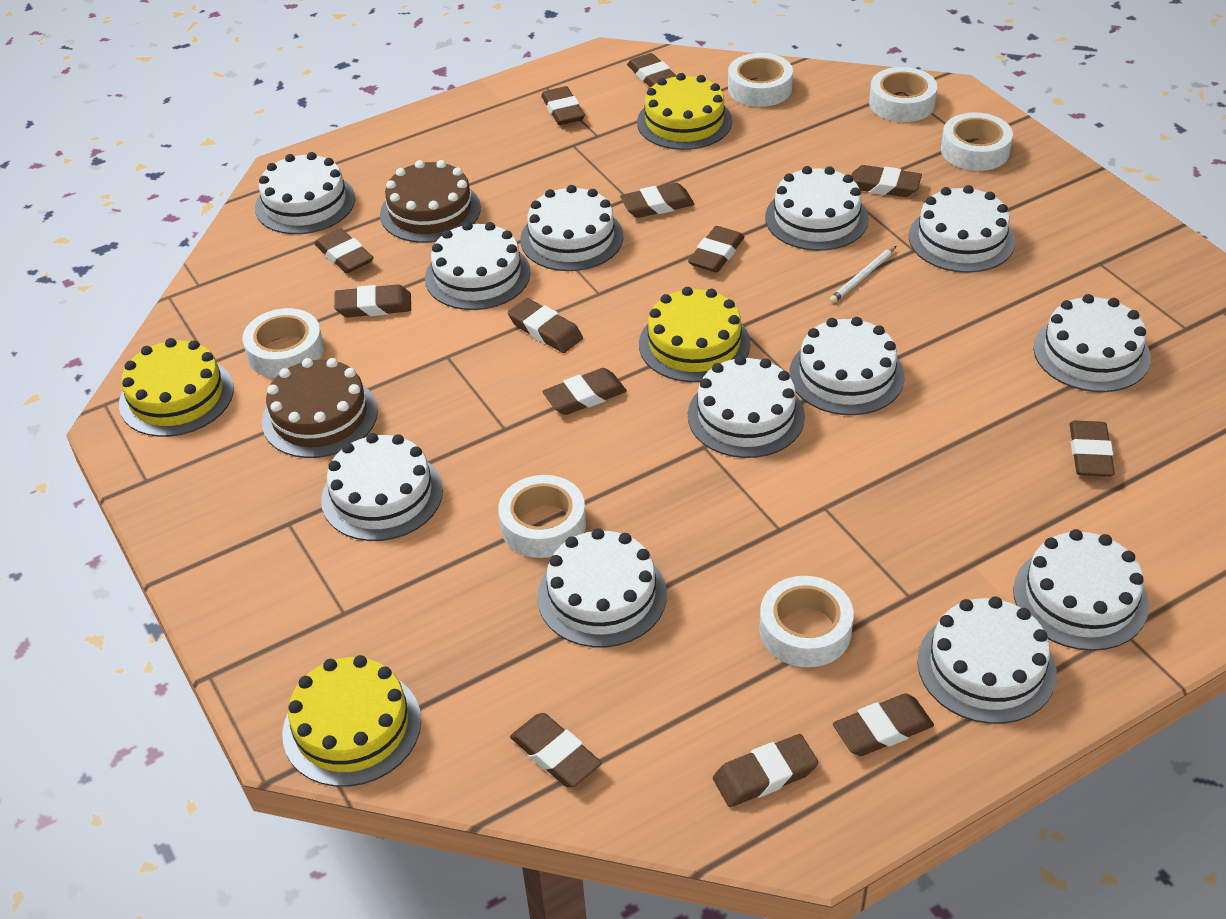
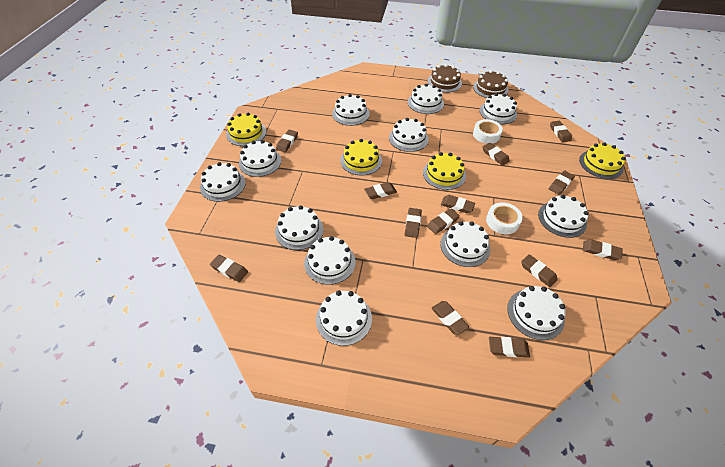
white pencil: [829,246,896,303] = 1 -> none = 0
white tape: [242,308,324,378] [498,475,586,558] [728,53,793,107] [759,576,854,668] [869,67,937,122] [941,112,1013,171] = 6 -> [473,119,503,144] [486,202,523,234] = 2

